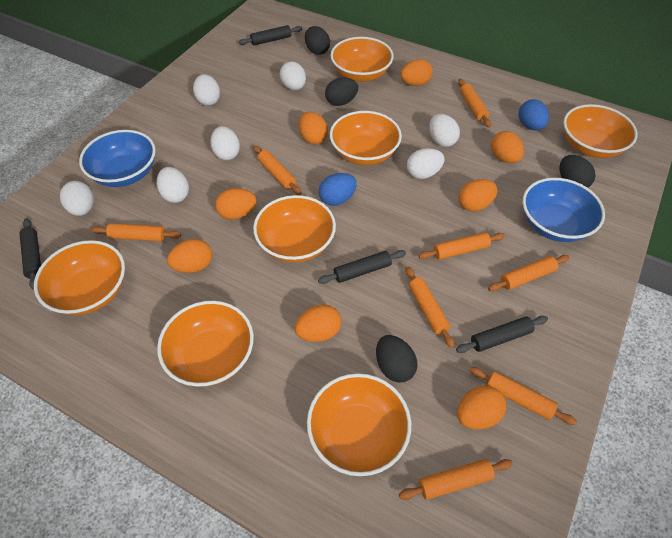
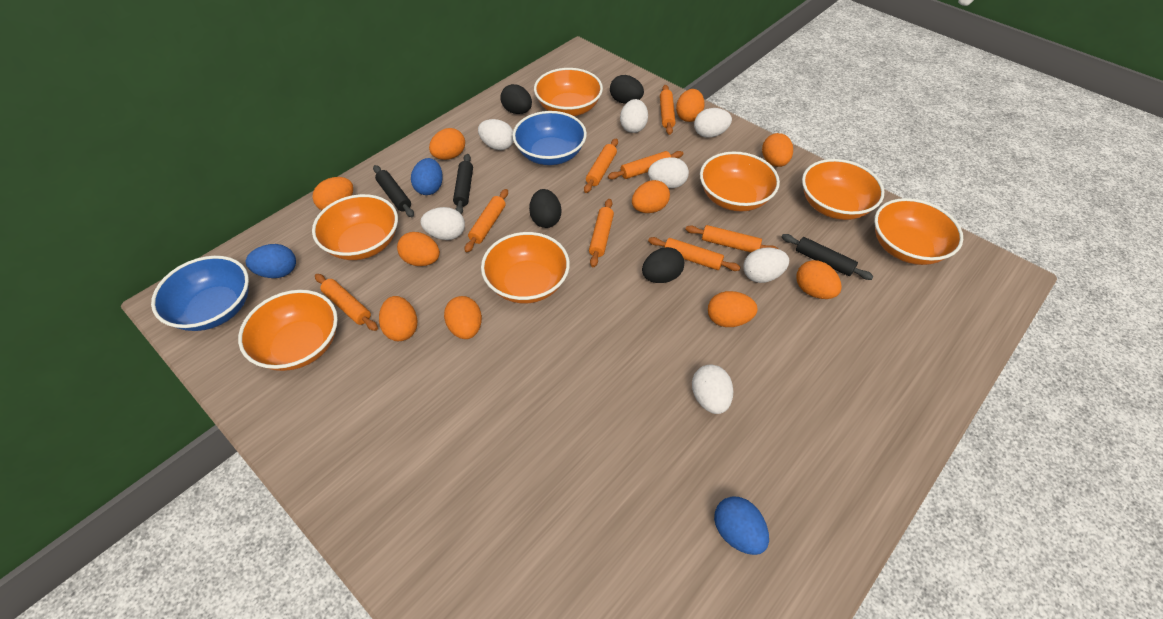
black rolling pin: [19,219,41,290] [239,25,302,45] [318,250,406,284] [456,316,548,353] = 4 -> [373,165,414,217] [453,154,473,214] [782,234,874,280] = 3
blue egg: [319,173,357,206] [518,99,549,130] = 2 -> [246,244,296,278] [411,158,443,195] [714,496,769,555] = 3
orange egg: [167,239,212,273] [215,188,257,220] [294,304,341,342] [299,112,328,145] [400,59,433,86] [457,386,506,430] [458,179,497,212] [491,131,524,163] = 8 -> [312,177,353,210] [379,296,417,341] [397,232,440,266] [429,128,465,160] [444,296,482,339] [632,180,670,213] [676,89,705,122] [708,291,758,327] [762,133,793,167] [796,260,842,299] = 10

